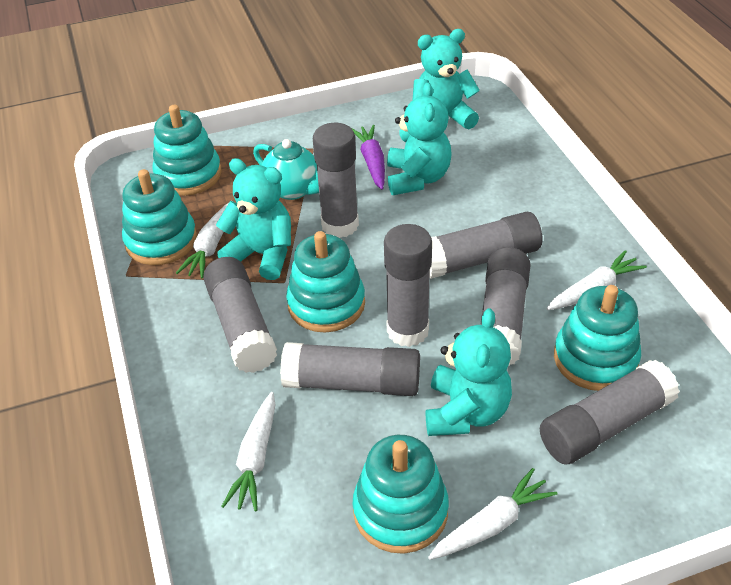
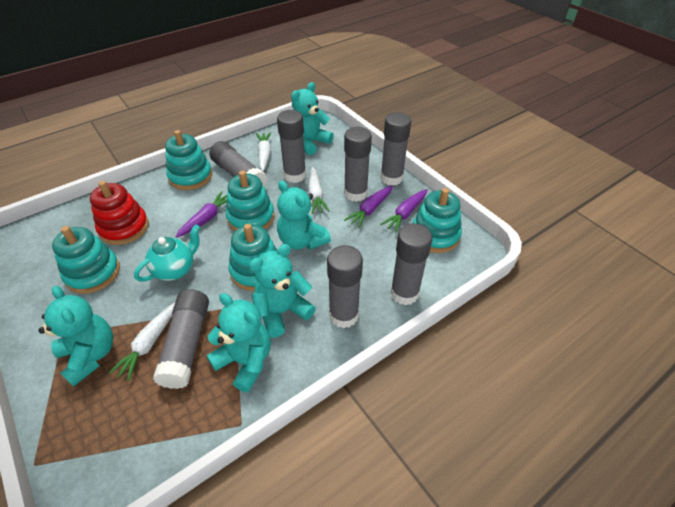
purple carrot: [351,125,385,190] = 1 -> [175,192,227,238] [344,185,393,228] [380,189,427,233] = 3
red stacking toy: none = 0 -> [90,181,149,245] = 1
turquoise teddy bear: [216,158,291,280] [387,82,452,195] [413,29,480,129] [426,308,512,436] = 4 -> [38,286,113,387] [207,293,271,392] [249,244,316,338] [277,181,331,250] [291,82,334,155] = 5
white carrot: [176,203,229,278] [221,392,276,511] [428,468,557,560] [546,250,647,310] = 4 -> [109,303,175,381] [256,132,271,171] [308,167,330,214] = 3

